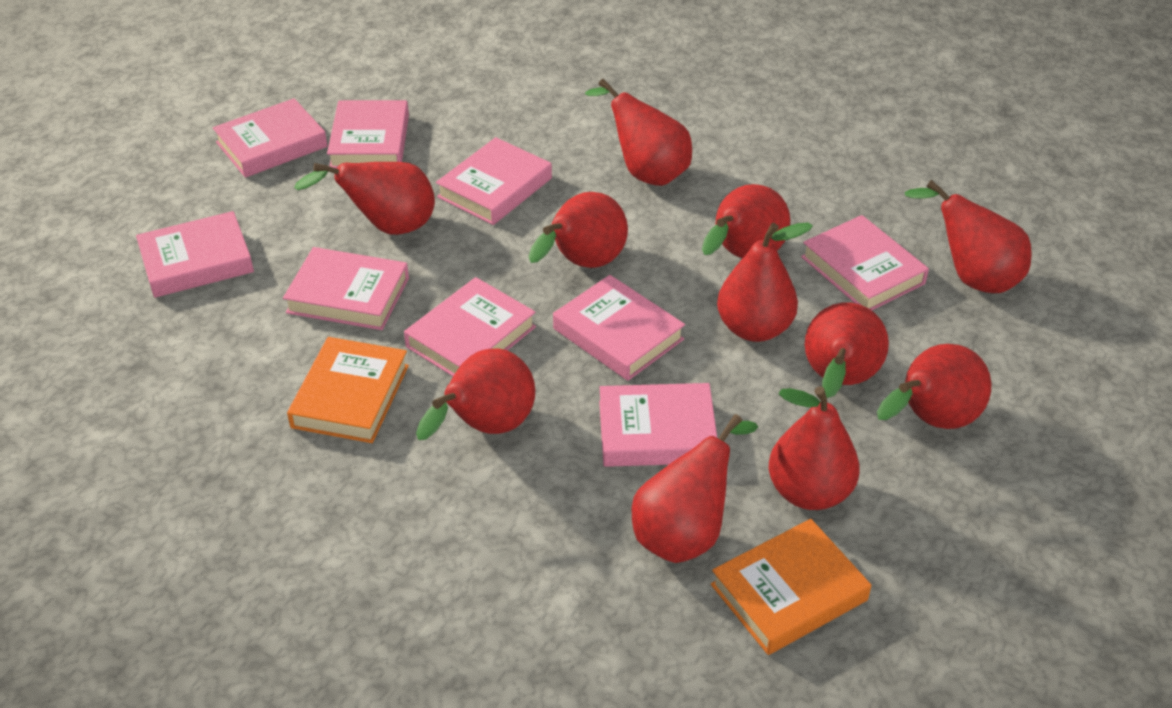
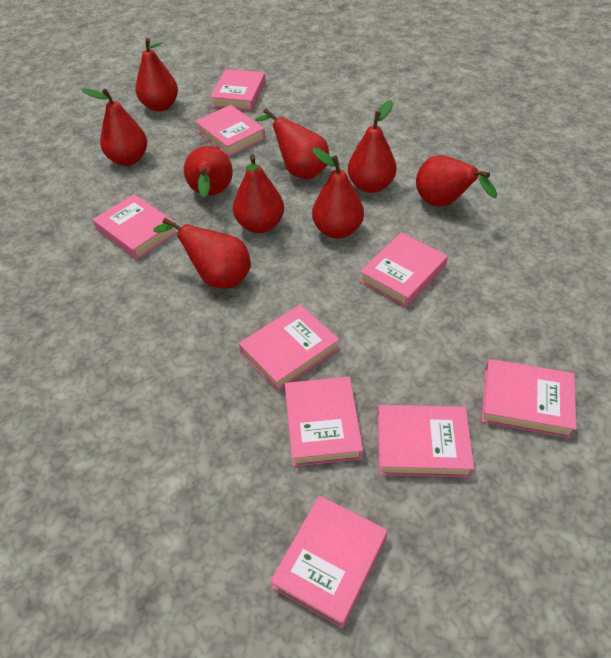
orange book: [287,337,409,443] [711,519,871,655] = 2 -> none = 0
red pear: [294,162,435,235] [416,348,535,440] [528,192,628,268] [585,79,692,186] [632,414,758,563] [702,184,790,258] [717,223,813,342] [768,386,860,510] [805,302,889,398] [877,344,991,429] [905,180,1032,293] = 11 -> [82,88,147,166] [135,38,178,111] [153,218,251,289] [184,146,233,197] [233,154,284,233] [255,108,329,179] [312,148,364,239] [348,100,396,193] [416,155,497,207] = 9

